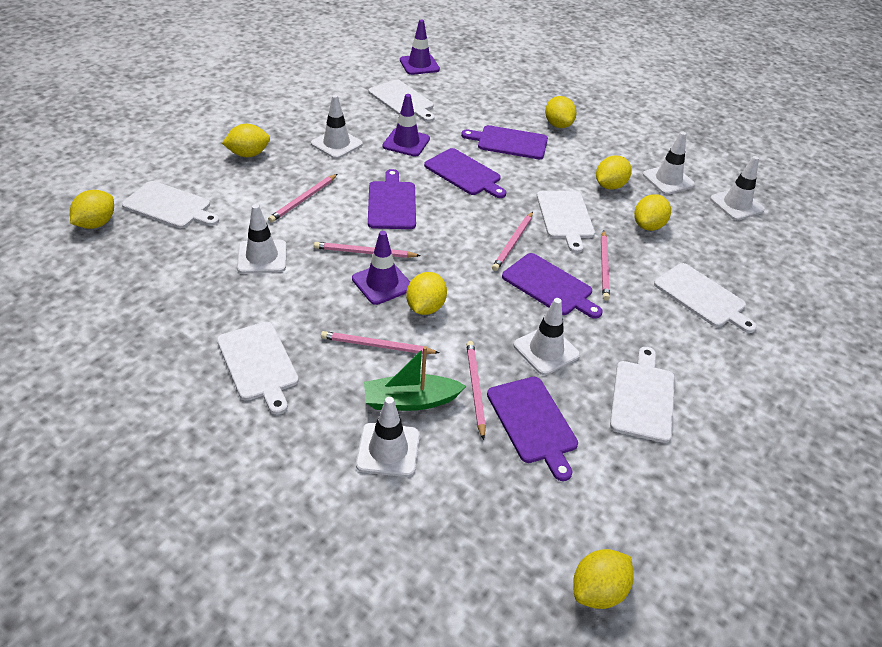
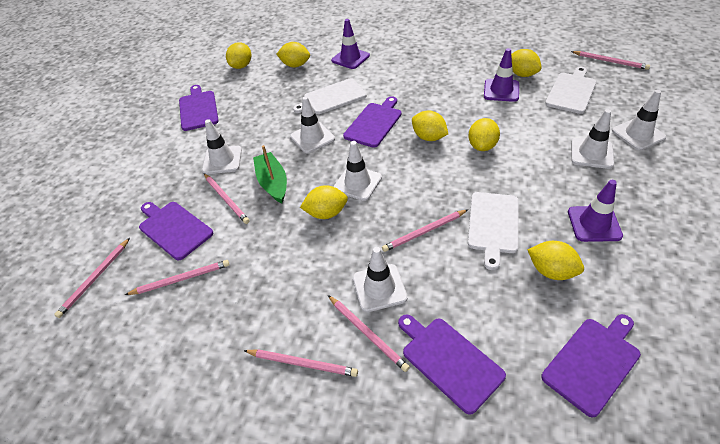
pink pencil: [268,174,337,223] [314,242,420,258] [321,331,440,354] [466,341,486,440] [492,212,533,271] [601,230,610,301] = 6 -> [54,238,130,318] [125,260,229,295] [204,173,250,224] [243,349,358,377] [328,295,410,372] [382,209,468,252] [571,51,650,70] = 7
white cutting board: [122,181,219,228] [217,322,299,415] [368,79,435,122] [537,191,595,253] [610,347,675,443] [654,263,757,333] = 6 -> [293,78,367,114] [468,192,518,270] [545,67,597,114] = 3

